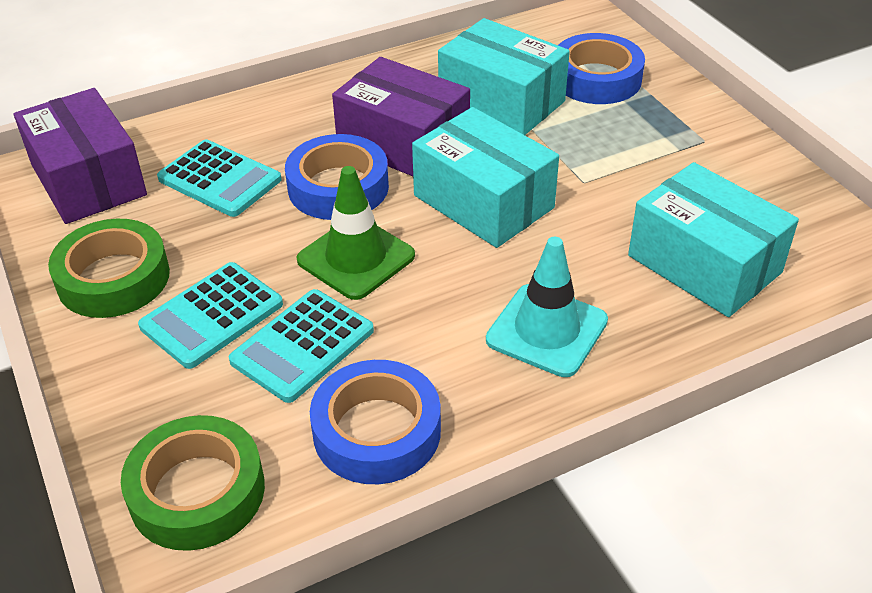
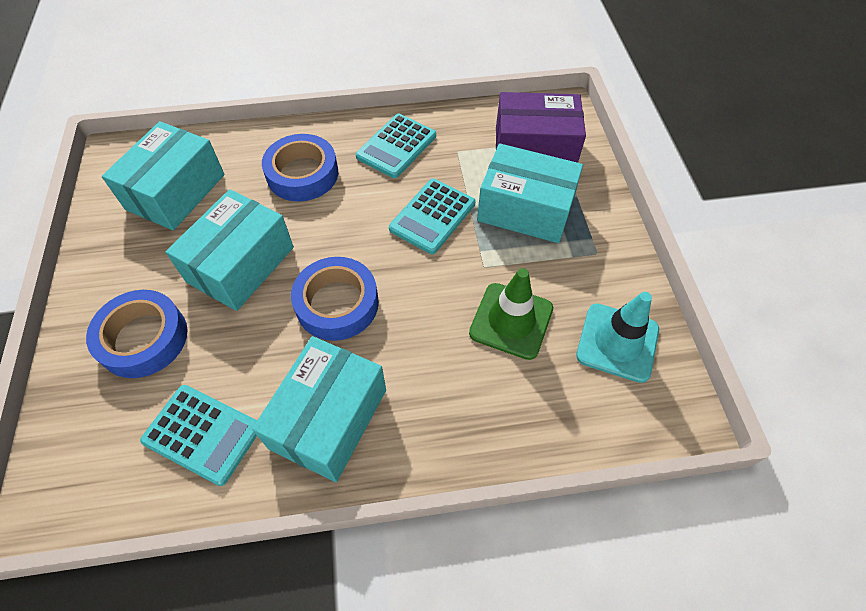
green tape: [48,219,170,318] [121,415,265,551] = 2 -> none = 0
purple box: [14,88,147,224] [332,57,470,176] = 2 -> [496,92,586,163] = 1
turquoise box: [412,107,559,248] [438,18,570,135] [628,162,799,317] = 3 -> [102,121,225,231] [165,189,294,311] [252,336,386,482] [477,143,583,243] = 4

